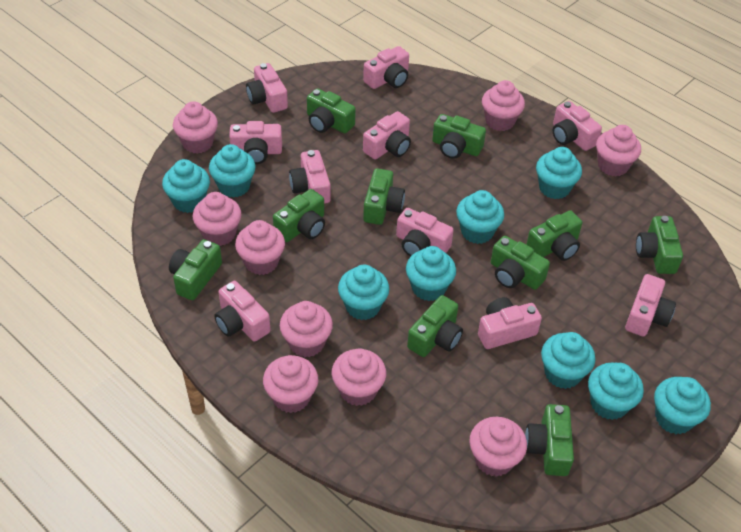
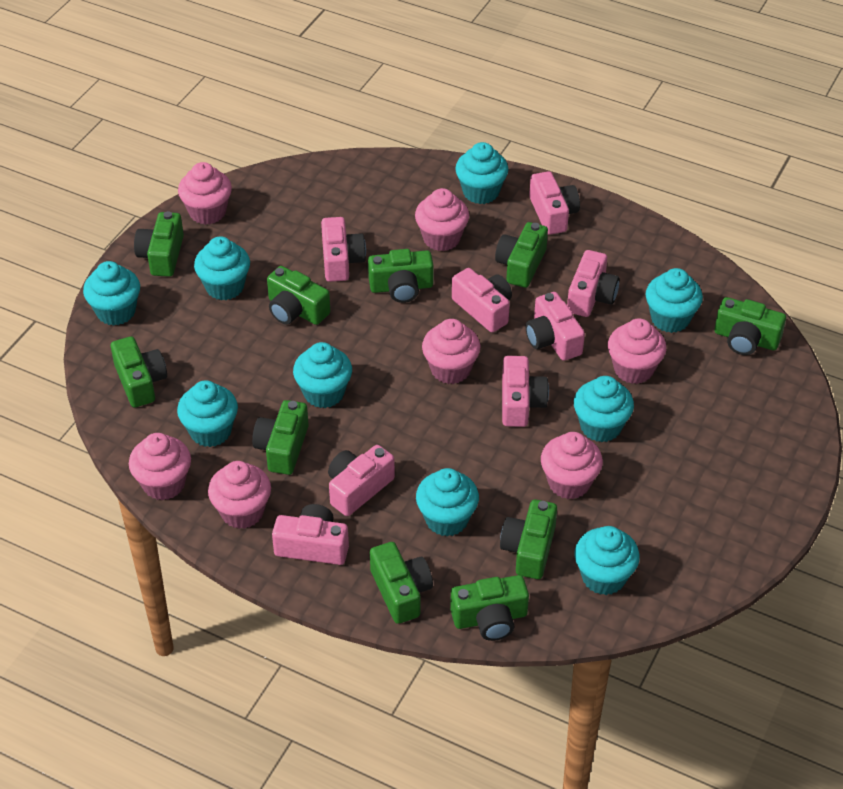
pink camera: [214,281,270,342] [229,121,282,164] [246,63,288,113] [289,150,330,204] [363,46,409,89] [363,111,411,160] [396,208,454,256] [478,297,542,349] [553,101,602,151] [625,274,676,337] = 10 -> [272,504,349,565] [321,217,366,282] [328,445,395,516] [452,268,512,332] [502,356,549,427] [526,292,585,361] [529,171,580,235] [567,250,620,317] = 8
pink cupcake: [173,101,218,154] [193,192,242,246] [235,220,285,275] [263,355,318,413] [280,301,333,357] [331,348,386,406] [469,417,527,477] [482,80,525,131] [596,125,641,177] = 9 -> [129,433,191,500] [178,162,232,225] [208,461,271,529] [415,188,469,251] [422,319,480,384] [541,432,603,499] [608,318,666,384] = 7

